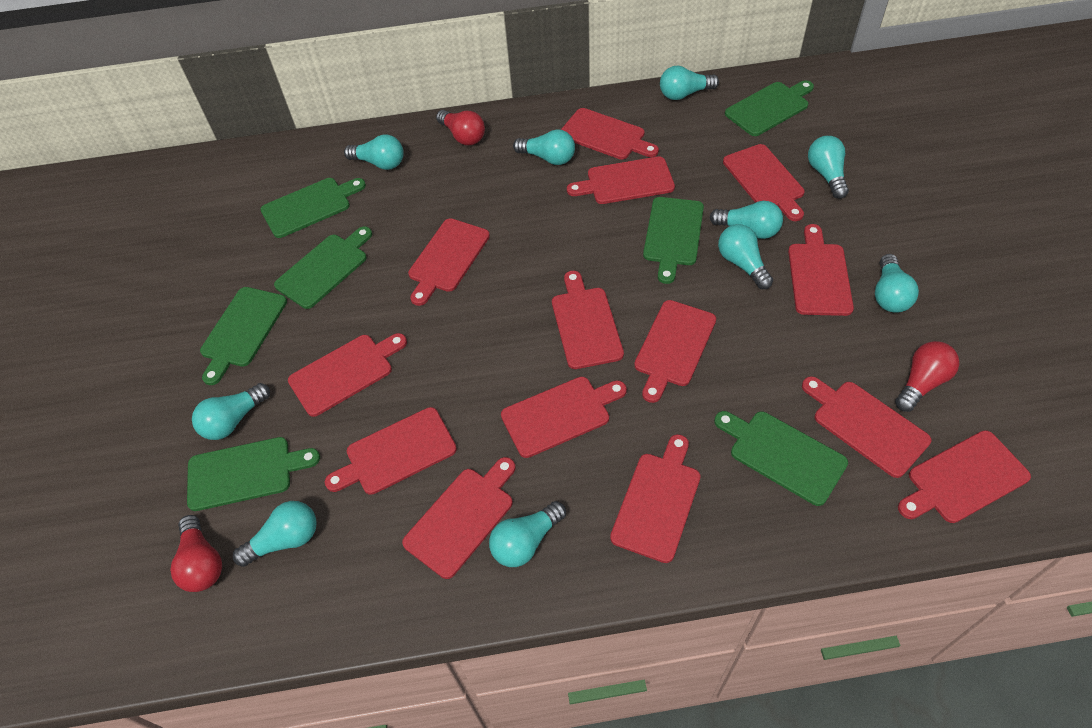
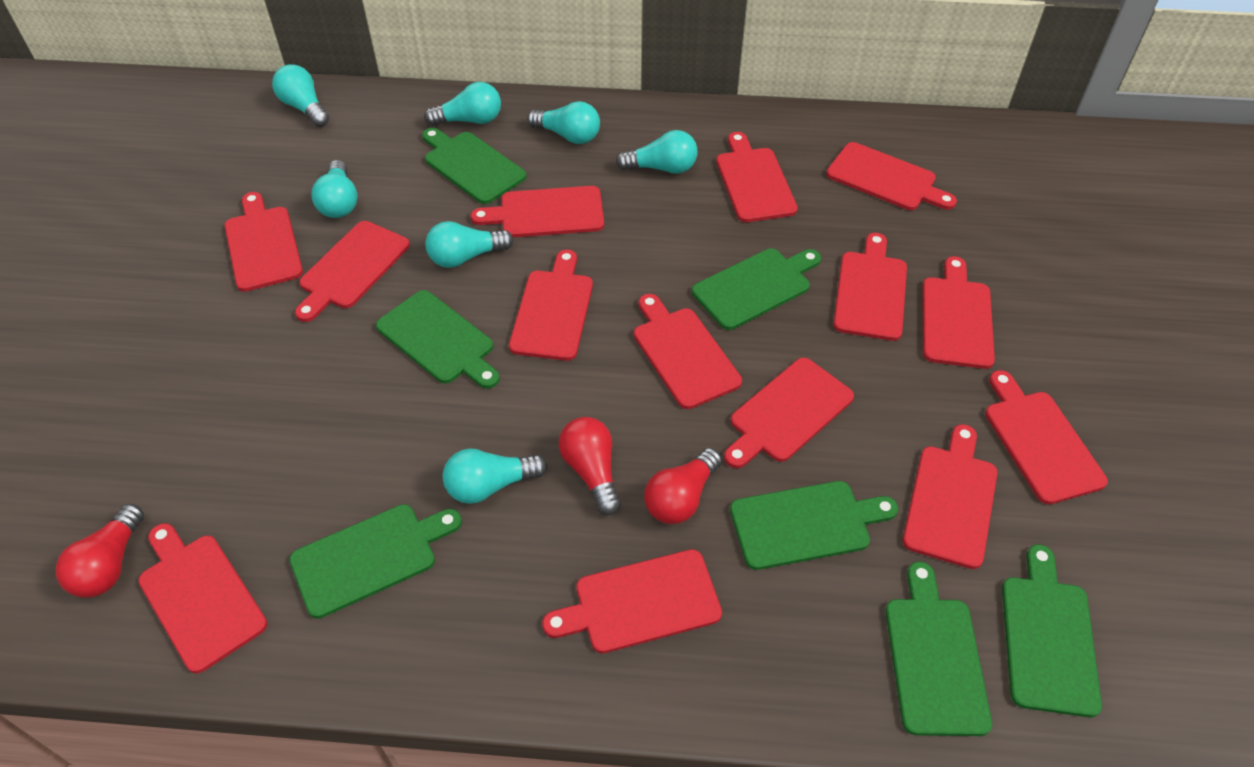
turquoise light bulb: [192,383,270,440] [233,501,317,567] [344,134,404,170] [489,501,566,567] [513,129,575,165] [660,66,719,100] [709,201,783,239] [718,224,773,289] [808,136,849,199] [875,254,919,313] = 10 -> [272,64,329,127] [311,160,358,218] [424,82,501,126] [425,221,514,268] [443,448,547,504] [527,101,600,144] [616,130,698,174] = 7

